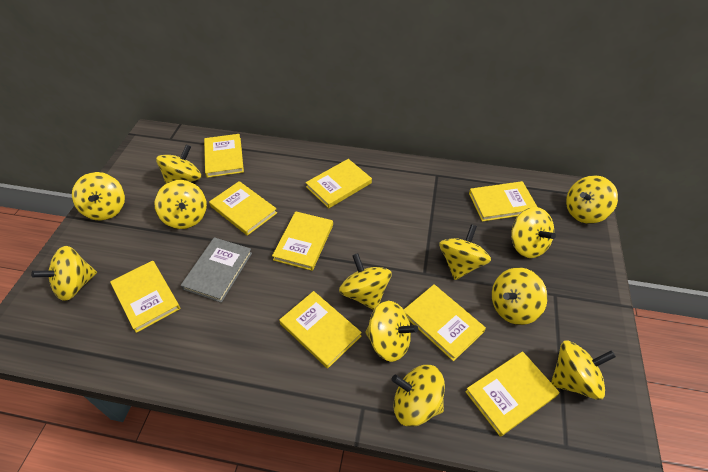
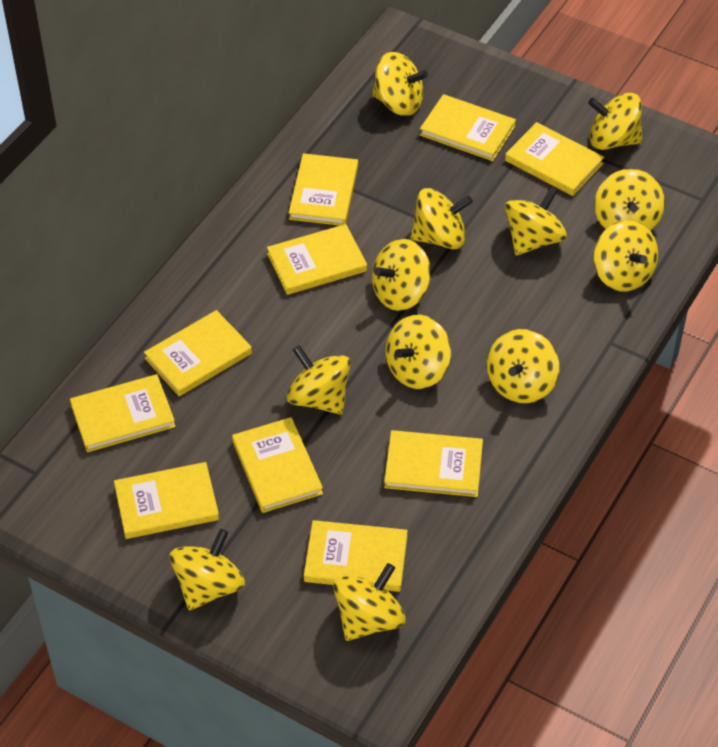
grey book: [181,237,252,303] = 1 -> none = 0
yellow book: [110,261,180,333] [204,134,244,178] [209,181,277,236] [272,211,333,271] [279,291,362,368] [306,159,372,208] [404,285,486,361] [465,351,559,437] [469,181,537,222] = 9 -> [70,374,175,452] [114,462,219,539] [144,310,252,396] [232,417,323,513] [267,224,367,295] [289,153,358,226] [304,520,408,592] [384,430,483,497] [420,94,516,161] [505,122,604,196] = 10

